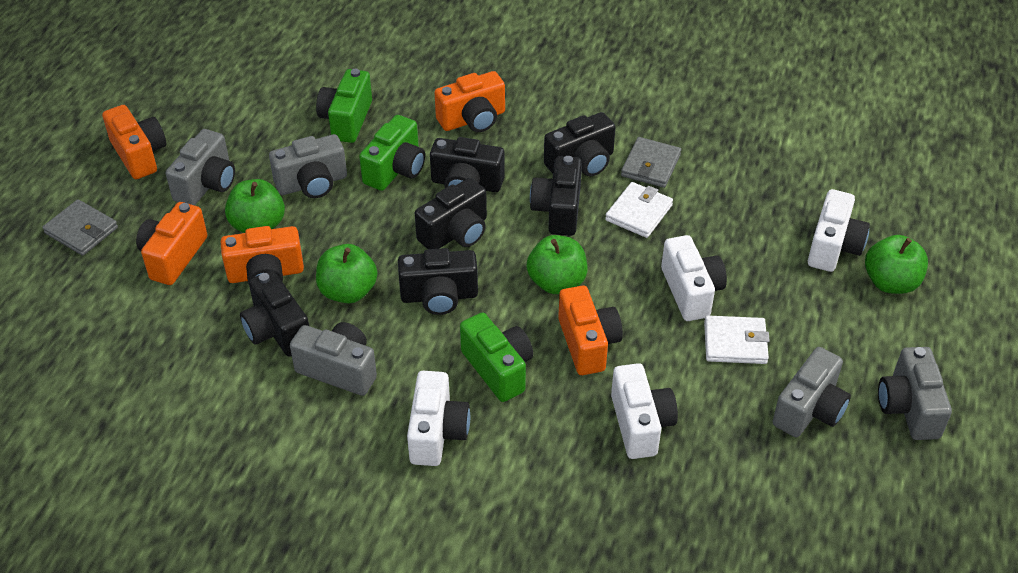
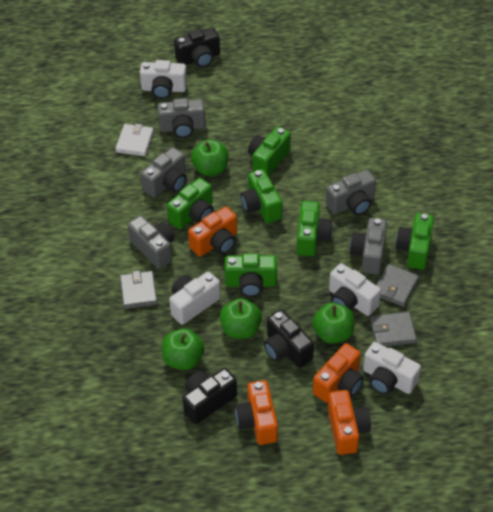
black camera: [240,270,309,357] [398,248,478,315] [415,178,487,249] [430,137,505,192] [530,156,582,236] [544,112,615,177] = 6 -> [174,28,220,67] [182,368,237,424] [264,310,314,368] = 3
green camera: [316,69,372,143] [359,115,425,191] [460,312,533,402] = 3 -> [167,178,214,229] [225,253,277,297] [241,169,282,223] [248,127,291,176] [297,201,333,256] [396,213,434,270] = 6
grey wallet: [42,199,118,256] [621,137,681,188] = 2 -> [120,270,158,309] [370,312,417,347] [376,264,419,307] = 3
orange camera: [102,105,166,179] [136,202,208,285] [221,226,304,284] [434,71,505,132] [558,286,623,375] = 5 -> [188,206,237,257] [235,380,278,445] [313,343,364,403] [328,390,371,455] = 4
white wallet: [605,182,673,238] [704,315,770,364] = 2 -> [115,124,154,156] = 1

